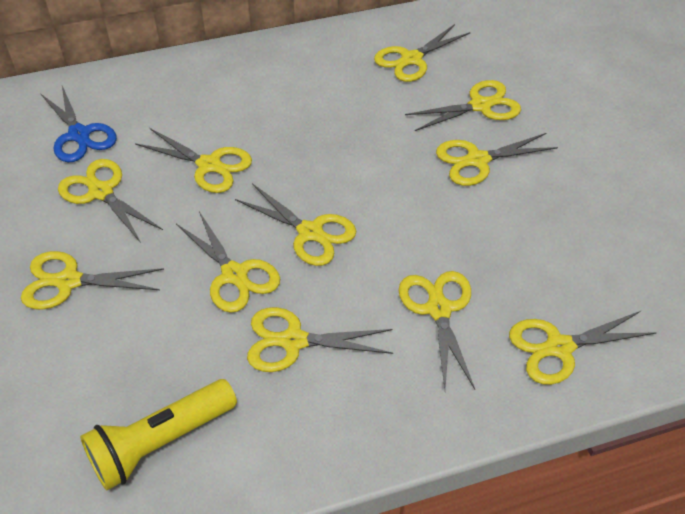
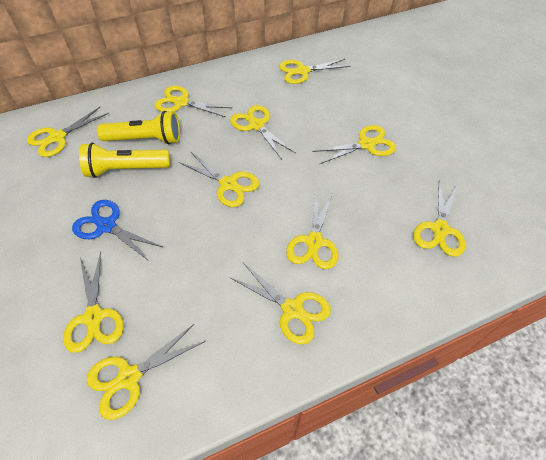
yellow flashlight: [80,379,237,490] = 1 -> [79,142,170,178] [97,111,180,144] = 2

